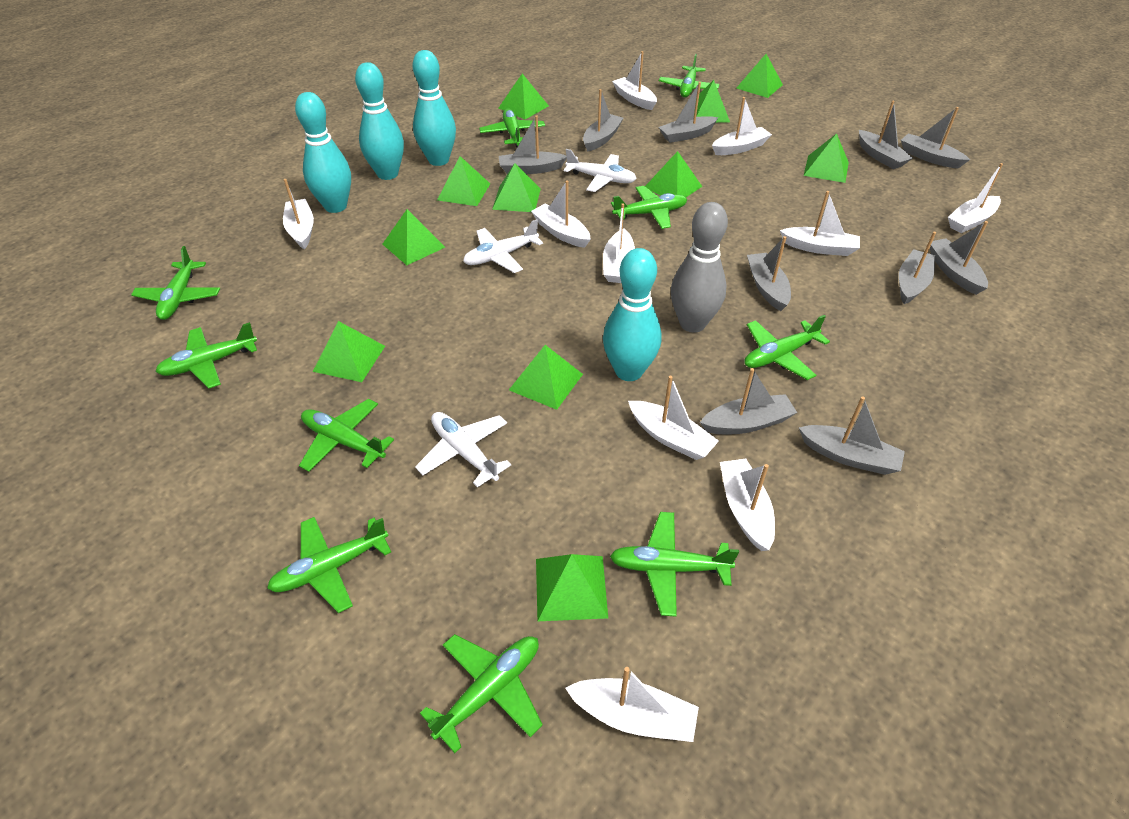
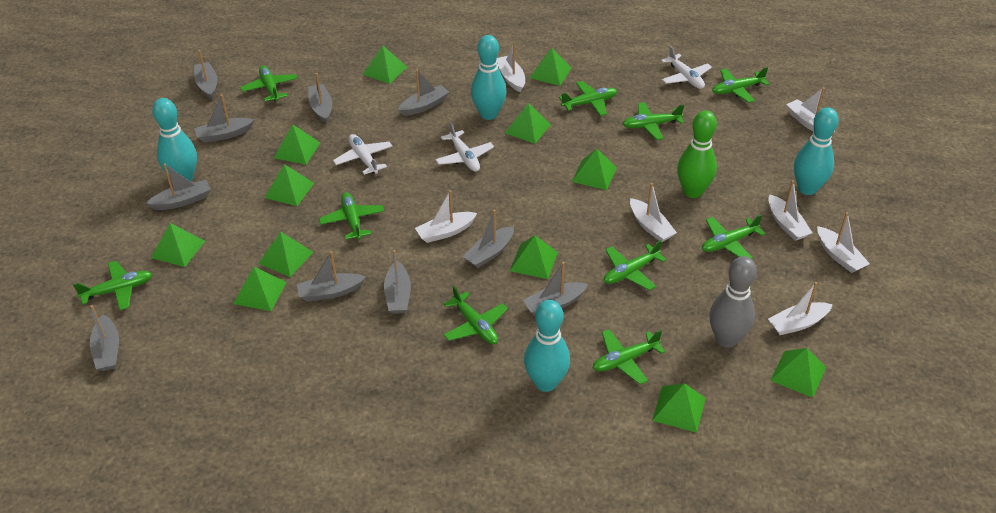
green bowling pin: none = 0 -> [677,110,717,198] = 1
green pyramid: [313,321,385,382] [383,209,445,265] [437,156,490,206] [492,163,541,212] [498,74,549,119] [509,345,583,410] [536,554,608,621] [645,151,702,197] [695,80,730,123] [736,54,783,98] [803,133,849,183] = 11 -> [151,223,205,267] [233,267,287,311] [258,231,313,277] [264,164,314,206] [274,124,320,165] [362,45,407,84] [505,103,551,144] [510,235,558,279] [530,48,571,86] [572,149,617,190] [652,383,706,433] [770,348,826,398] = 12
white boat: [283,179,314,249] [531,180,591,248] [565,667,699,742] [603,203,635,283] [612,51,657,110] [628,376,719,460] [712,97,772,155] [720,459,775,551] [780,191,860,256] [948,163,1003,233] = 10 -> [415,190,477,243] [496,43,525,93] [630,183,677,242] [768,180,812,241] [768,282,833,335] [786,87,835,133] [817,212,870,273] = 7

